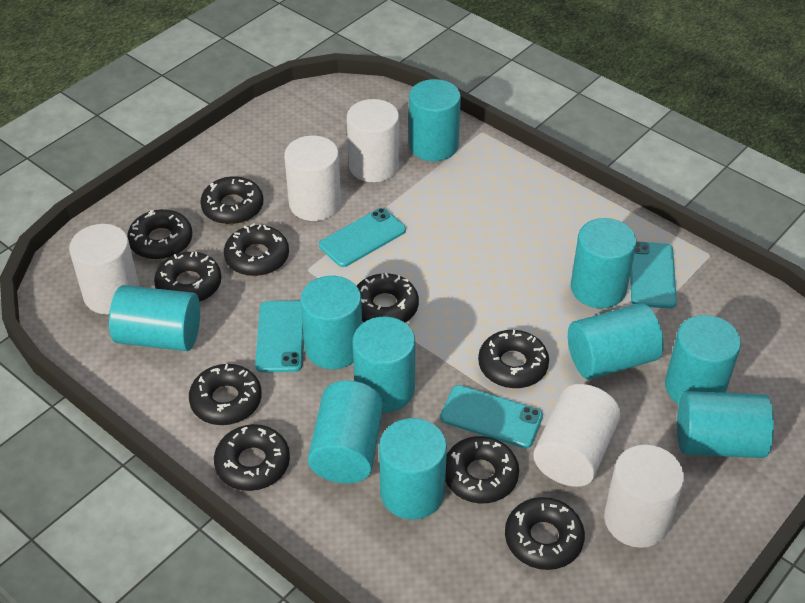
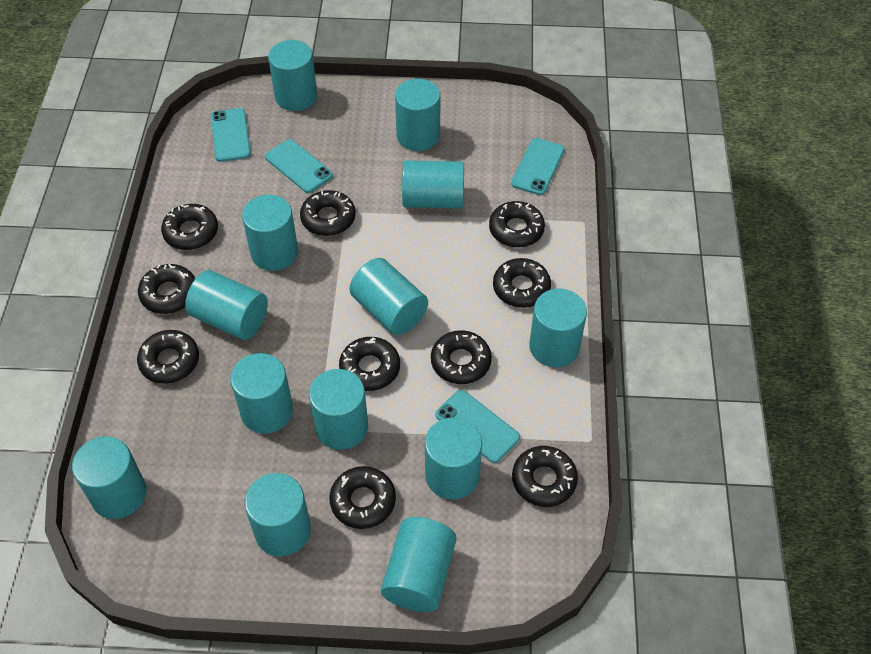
turquoise cylinder: [109,285,200,351] [300,276,362,369] [308,381,384,484] [352,317,416,413] [379,418,447,520] [409,79,461,161] [568,303,664,379] [571,218,637,308] [665,315,741,405] [677,391,774,458] = 10 -> [72,437,146,519] [185,270,268,340] [230,353,293,434] [242,195,298,271] [244,473,311,556] [268,40,317,111] [309,369,368,450] [349,258,428,335] [381,517,456,612] [395,79,440,151] [402,161,464,208] [425,417,482,500] [529,289,587,367] = 13
white cylinder: [69,224,140,315] [284,136,341,221] [347,99,399,182] [533,384,621,487] [604,445,684,548] = 5 -> none = 0

